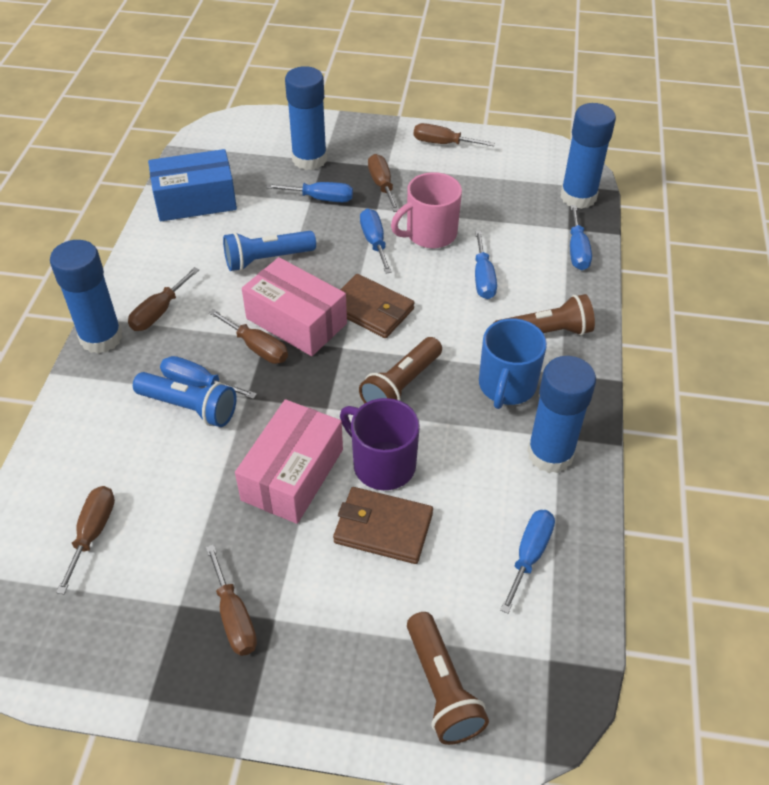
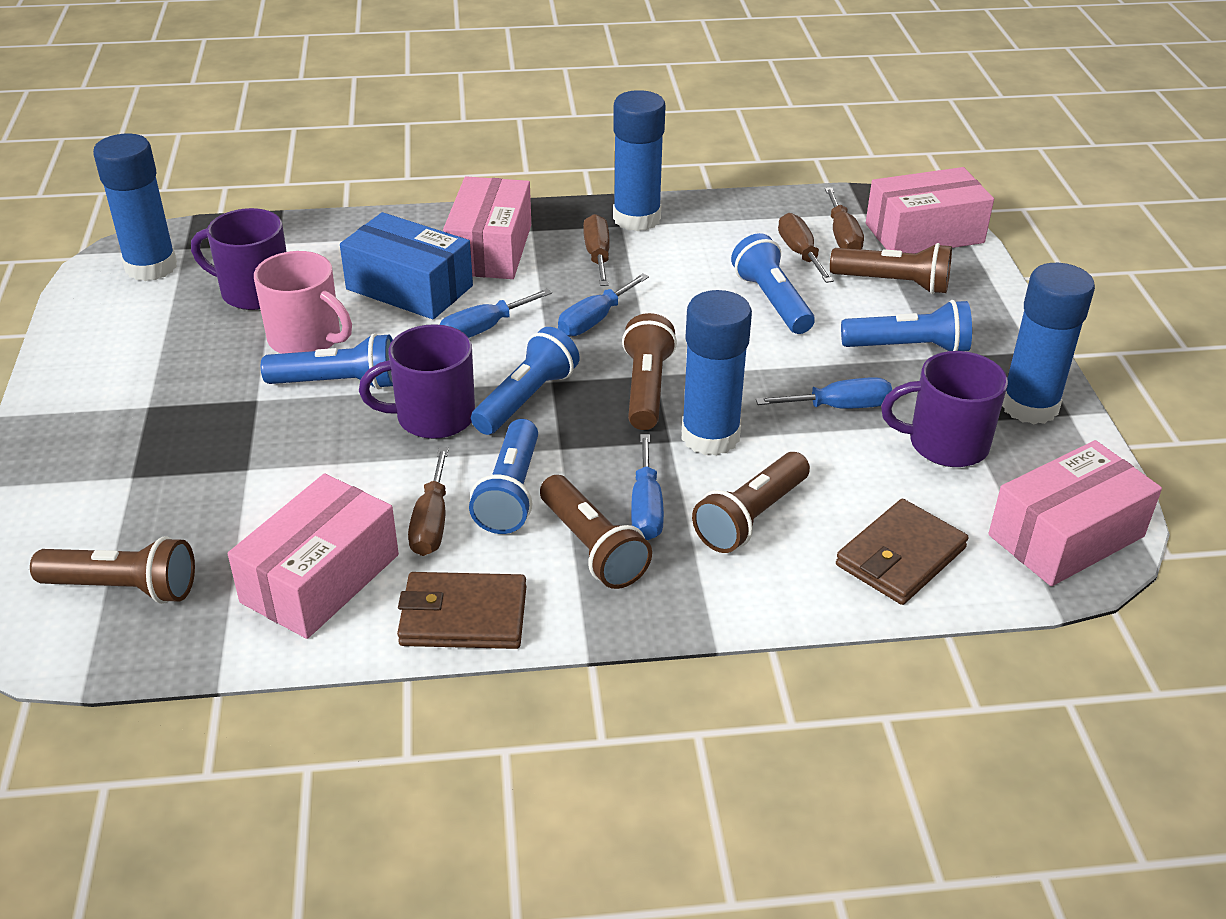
blue flashlight: [133,372,237,427] [223,231,316,271] = 2 -> [261,333,393,389] [469,419,538,534] [471,327,580,435] [731,233,815,334] [841,300,972,351] = 5
blue mug: [479,318,547,409] = 1 -> none = 0
blue screwdriver: [160,356,257,399] [266,182,353,202] [360,209,392,274] [475,231,497,299] [500,510,555,614] [570,205,592,270] = 6 -> [439,289,552,338] [558,273,649,336] [631,434,664,540] [756,377,892,408] = 4
brown flashlight: [359,337,442,404] [407,612,489,745] [494,294,595,335] = 3 -> [30,536,195,604] [540,475,652,589] [622,313,677,430] [692,452,810,553] [830,243,952,294] = 5
brown screwdriver: [56,486,115,594] [128,267,200,331] [206,544,257,656] [209,309,288,364] [368,154,399,212] [414,123,495,146] = 6 -> [408,447,449,556] [583,214,609,286] [778,213,834,283] [825,187,864,249] = 4
pink box: [235,399,343,524] [242,257,347,356] = 2 -> [228,473,399,639] [443,176,531,279] [866,167,994,254] [988,440,1162,586] = 4
purple mug: [340,398,420,490] = 1 -> [191,208,287,310] [359,324,475,439] [881,351,1008,467] = 3

